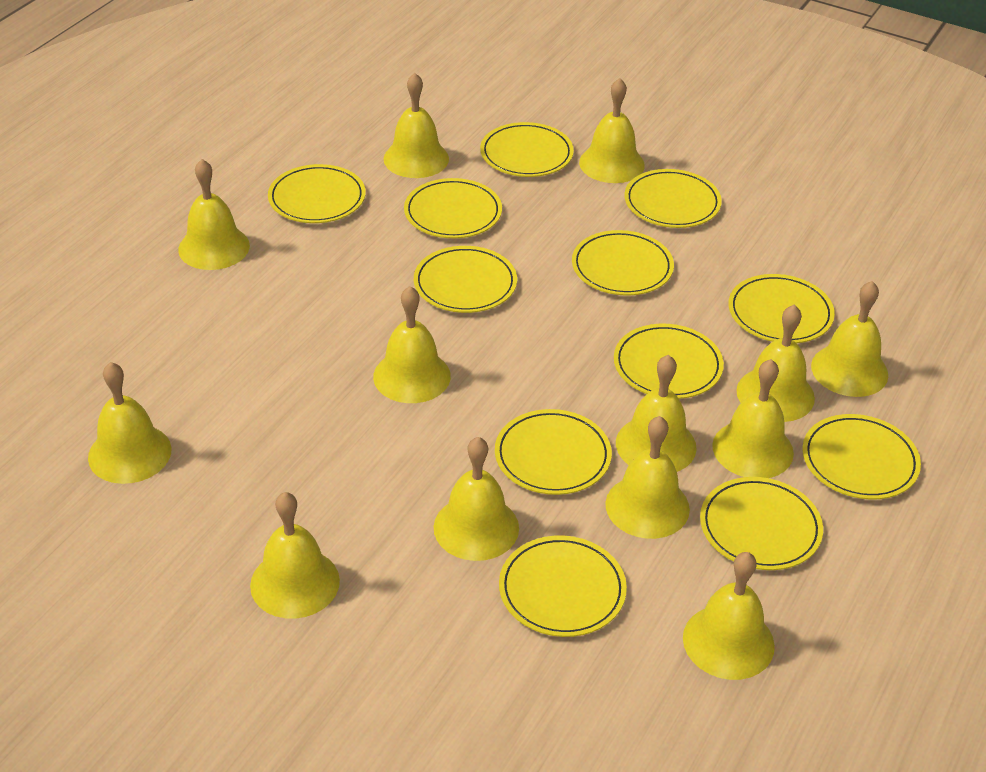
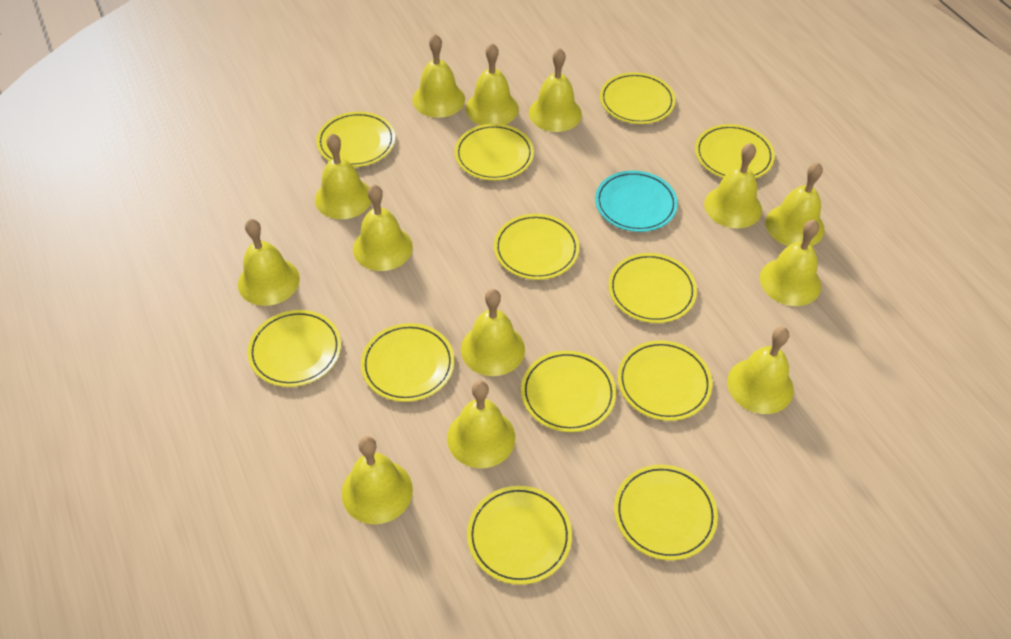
turquoise plate: none = 0 -> [595,171,678,232] = 1

